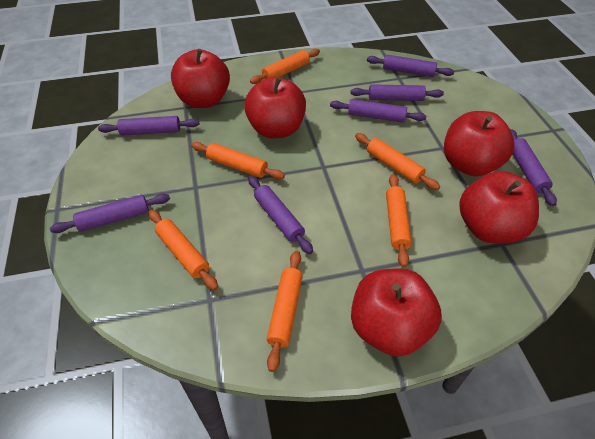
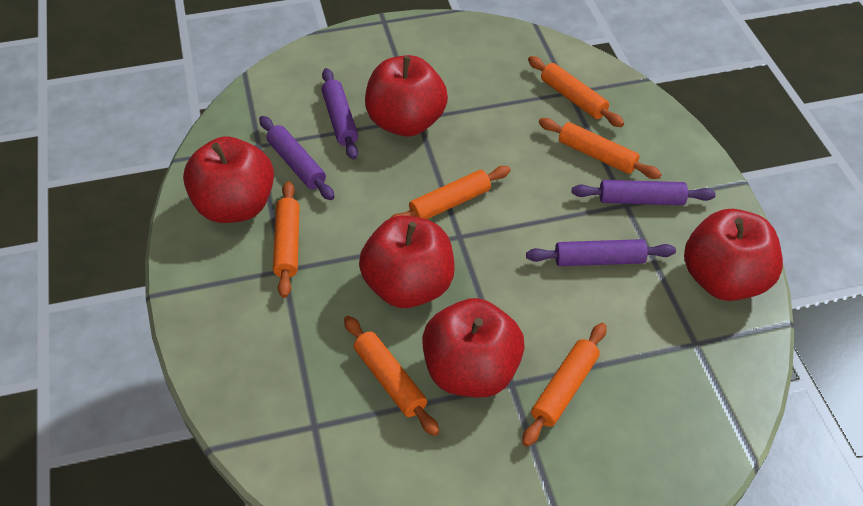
purple rolling pin: [50,194,170,233] [98,116,199,136] [248,176,313,254] [330,99,426,122] [350,84,444,101] [367,55,454,77] [510,129,557,206] = 7 -> [259,116,335,200] [321,68,358,160] [526,239,676,266] [572,180,716,205] = 4

